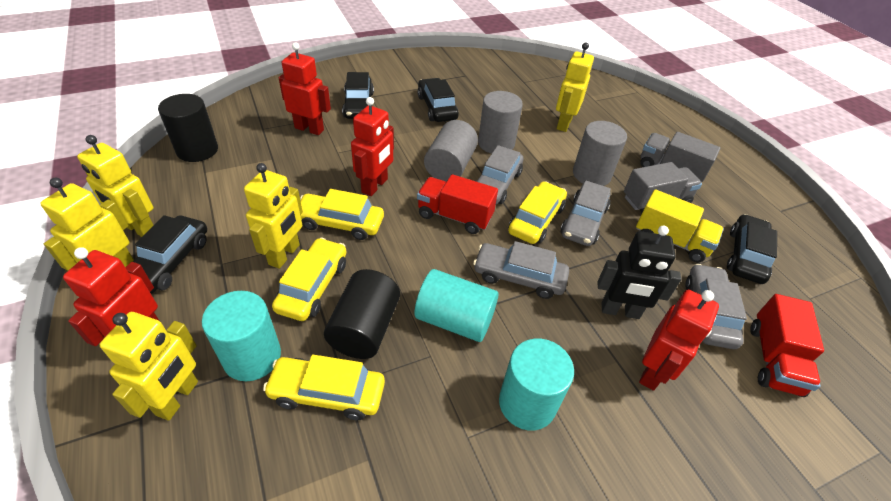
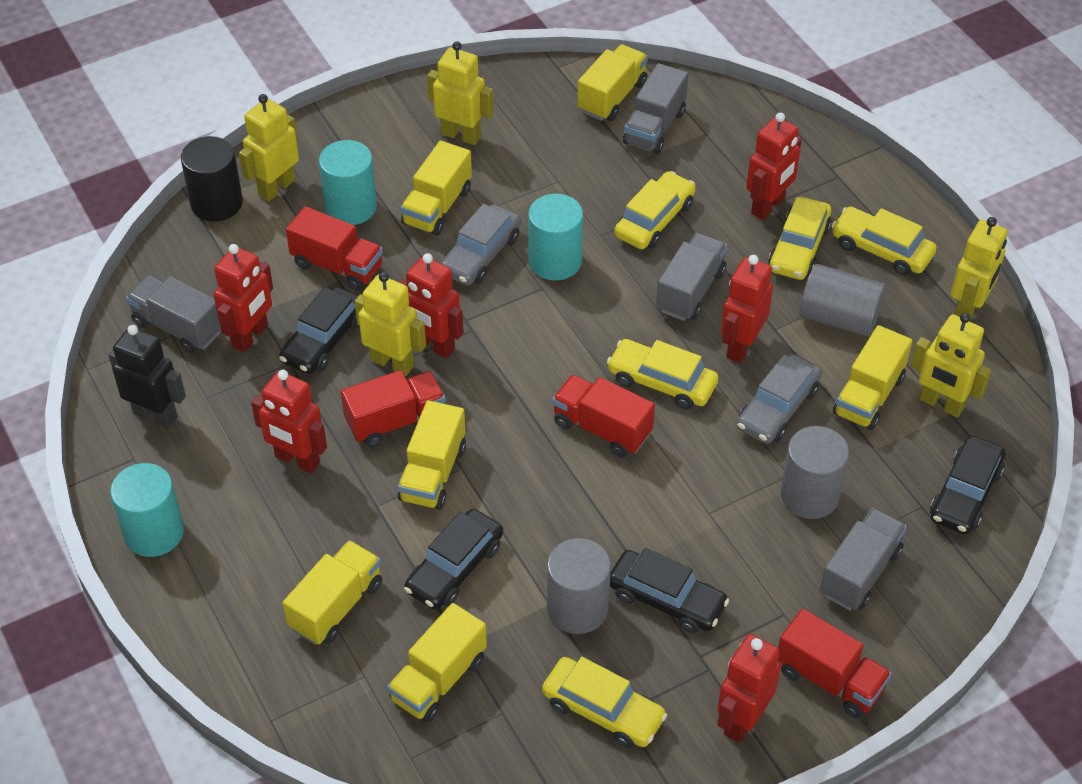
black cylinder: [158,94,218,162] [324,269,400,359] = 2 -> [181,136,243,222] = 1
grey car: [473,241,569,299] [476,145,523,205] [561,181,611,246] [685,264,747,349] = 4 -> [440,204,521,286] [737,354,822,444] = 2
grey truck: [624,162,702,213] [640,132,720,182] = 2 -> [126,275,221,353] [623,63,688,154] [656,233,727,321] [820,508,907,610] = 4
red robot: [63,247,159,346] [279,42,331,135] [351,97,394,196] [639,290,719,391] = 4 -> [214,244,273,352] [251,370,327,473] [398,253,464,358] [717,634,781,743] [721,255,773,363] [746,113,802,220] = 6
red truck: [417,174,498,234] [750,294,824,397] = 2 -> [286,206,383,291] [341,370,446,447] [552,374,655,457] [778,609,892,719] = 4
yellow car: [263,355,385,420] [272,238,346,321] [300,189,384,240] [508,181,567,244] = 4 -> [542,657,667,748] [607,339,718,409] [614,171,696,249] [768,197,832,280] [831,207,937,276] = 5
yellow truck: [636,189,724,262] = 1 -> [283,540,382,645] [387,603,487,723] [398,400,466,510] [401,140,472,236] [577,44,648,121] [833,325,912,430] = 6

